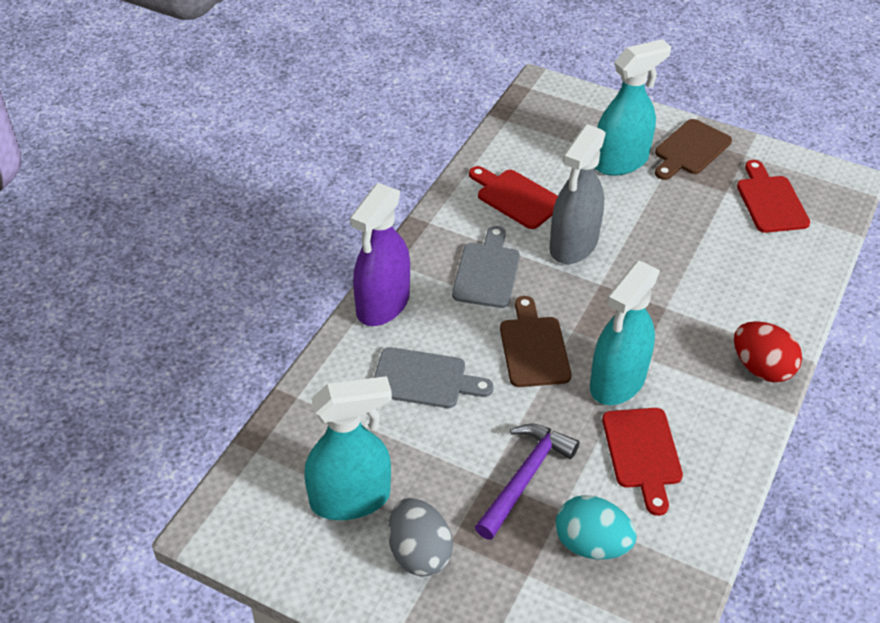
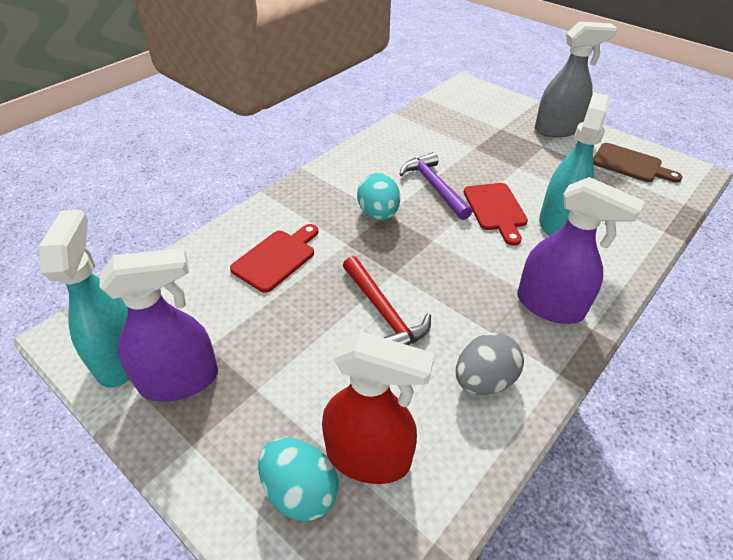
brown cutting board: [500,296,571,387] [655,119,732,180] = 2 -> [593,143,682,183] = 1
grey cutting board: [374,347,493,408] [452,226,520,308] = 2 -> none = 0
purple spray bottle: [350,183,410,326] = 1 -> [99,248,218,402] [517,177,645,324] = 2
red cutting board: [469,166,558,229] [602,408,683,516] [737,160,810,233] = 3 -> [230,224,318,293] [464,183,528,246] = 2
red egg: [734,321,802,382] = 1 -> none = 0
red hammer: none = 0 -> [343,256,431,345] = 1
red spray bottle: none = 0 -> [322,331,435,484] = 1
turquoise egg: [555,495,637,560] = 1 -> [258,438,339,521] [357,173,400,220] = 2
turquoise spray bottle: [304,376,392,520] [590,260,660,405] [595,39,671,176] = 3 -> [39,210,130,388] [539,92,610,236] = 2

